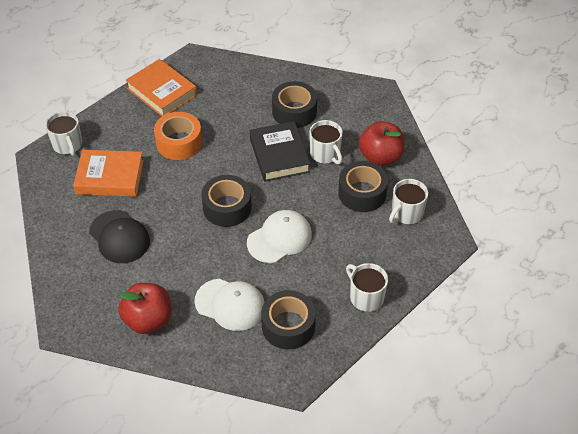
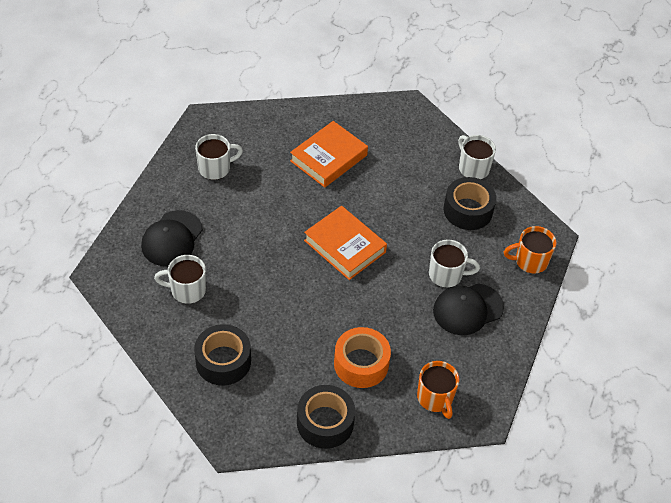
black book: [250,121,310,182] = 1 -> none = 0
black cap: [89,210,150,263] = 1 -> [141,210,203,266] [433,284,504,335] = 2
black tape: [201,175,252,227] [261,290,316,349] [272,81,317,128] [338,161,388,212] = 4 -> [194,324,251,386] [297,385,355,449] [444,177,496,230] = 3
orange mug: none = 0 -> [417,361,459,419] [504,226,556,273] = 2
red apple: [118,283,171,334] [359,121,405,166] = 2 -> none = 0
white cap: [195,279,264,331] [247,210,312,263] = 2 -> none = 0

